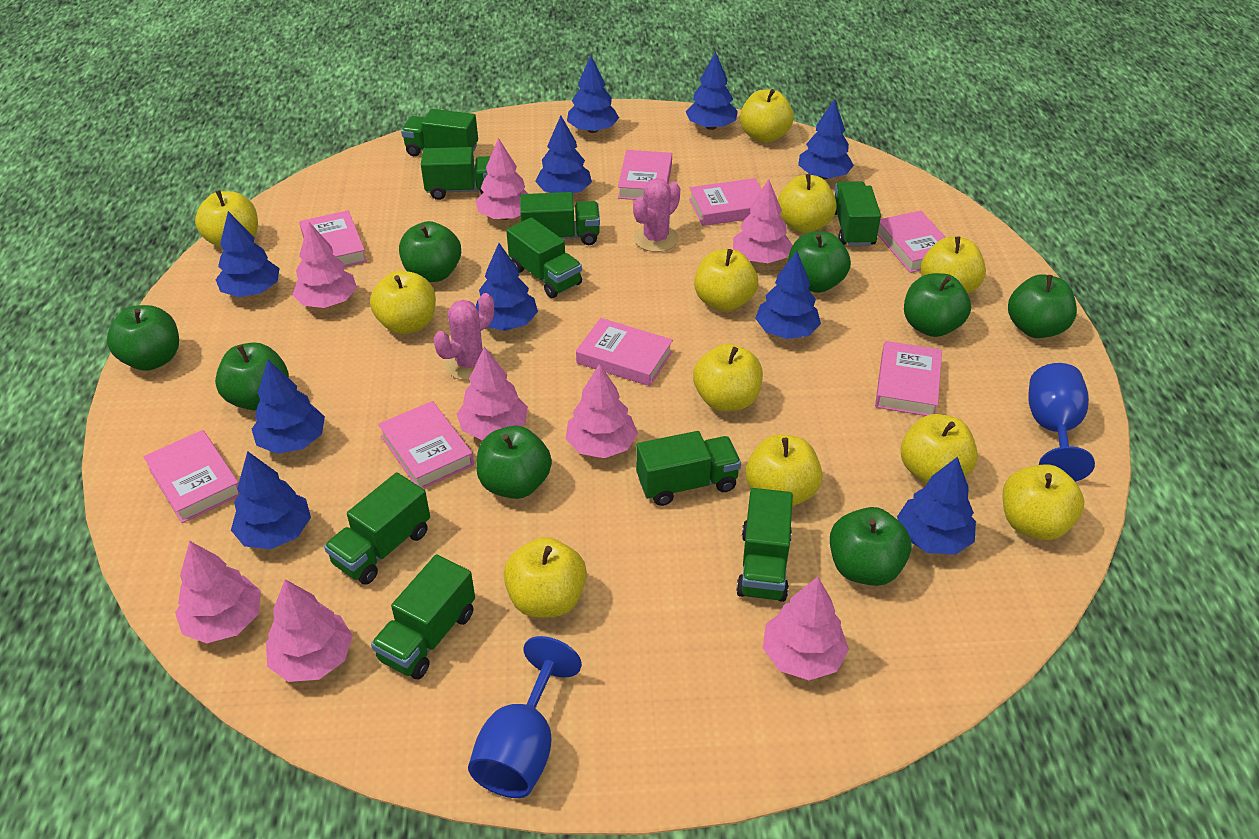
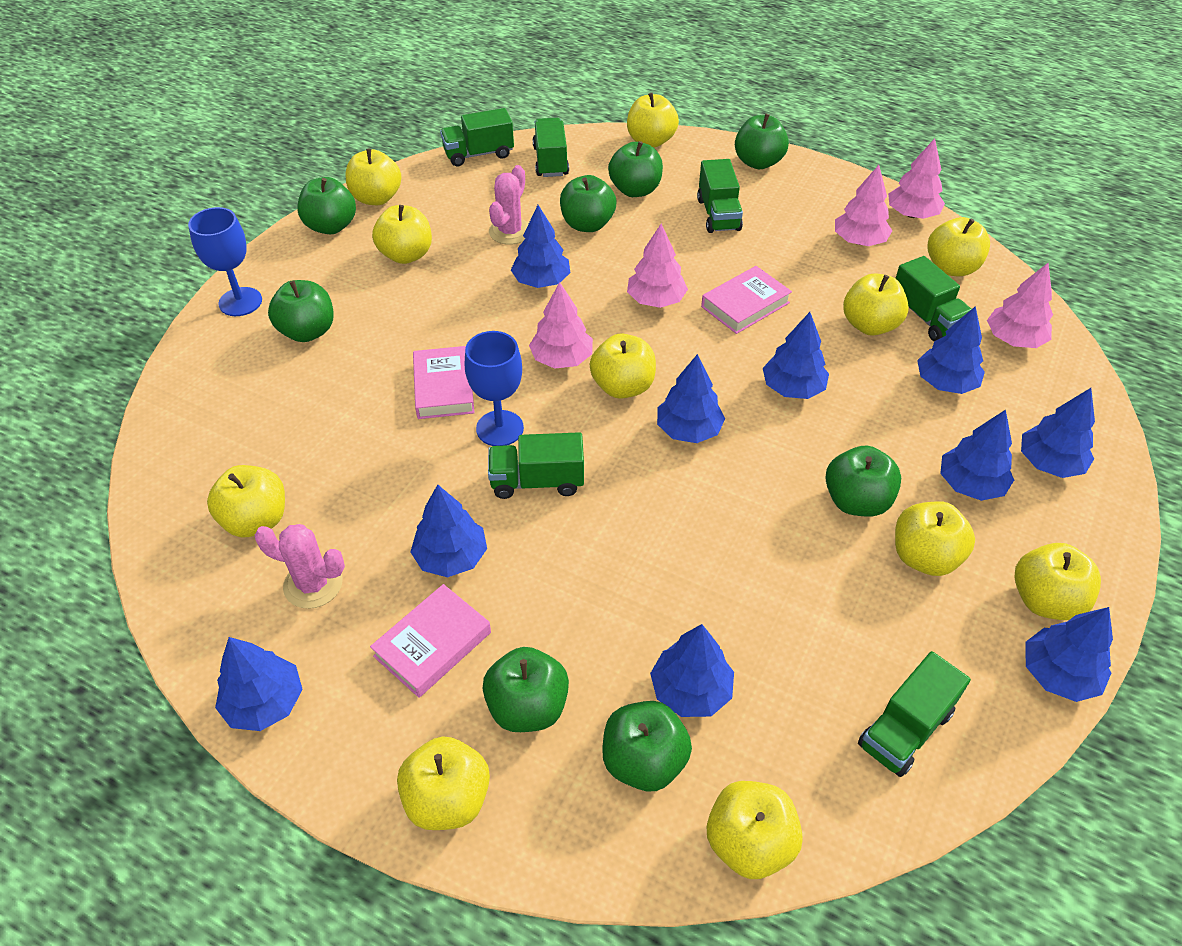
green truck: [324,472,430,585] [371,554,475,679] [401,109,478,156] [421,147,491,200] [506,217,582,298] [520,192,600,245] [636,431,741,506] [736,488,793,602] [835,181,881,247] = 9 -> [440,108,514,166] [488,432,584,499] [533,118,569,177] [697,159,743,233] [858,651,971,777] [895,256,971,341] = 6
pink book: [143,430,240,523] [299,210,367,267] [378,401,474,488] [576,318,673,386] [618,150,672,200] [689,178,762,226] [875,341,942,416] [877,210,946,273] = 8 -> [370,584,491,698] [413,346,475,419] [701,266,792,334] = 3
pink tree: [175,541,261,643] [266,579,353,682] [292,222,357,308] [457,347,528,440] [476,138,528,220] [565,363,638,458] [733,179,793,263] [763,577,849,680] = 8 -> [529,282,593,369] [627,223,688,308] [835,165,892,246] [888,138,945,219] [987,263,1053,348] = 5

